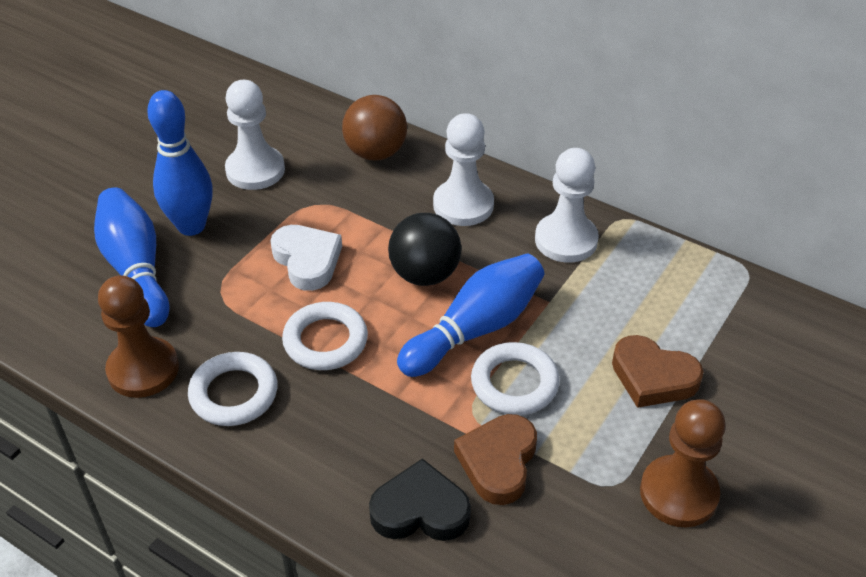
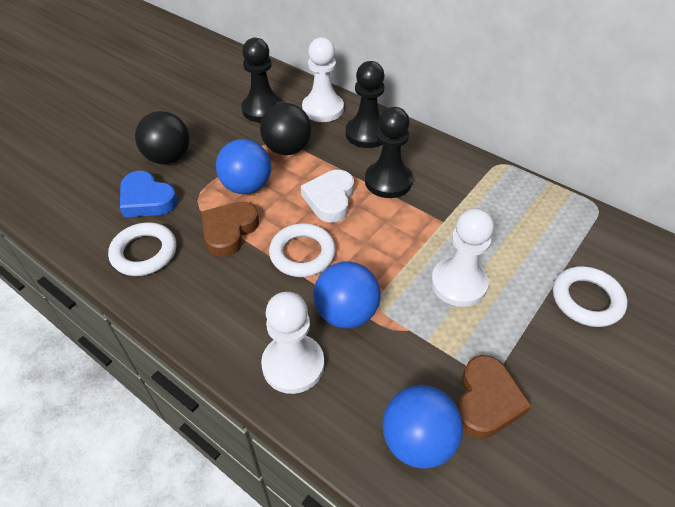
black ball: [388,213,461,286] = 1 -> [135,111,190,164] [260,103,312,155] = 2
black heart: [369,458,471,541] = 1 -> none = 0
black pawn: none = 0 -> [241,38,283,122] [346,61,385,148] [365,107,413,198] = 3
blue ball: none = 0 -> [216,139,271,194] [314,261,381,329] [382,385,463,469] = 3
blue bowling pin: [94,187,170,327] [147,90,213,236] [397,254,544,377] = 3 -> none = 0
blue heart: none = 0 -> [120,171,178,217] = 1
brown ball: [342,95,407,160] = 1 -> none = 0
brown pawn: [98,275,179,398] [640,399,726,527] = 2 -> none = 0

